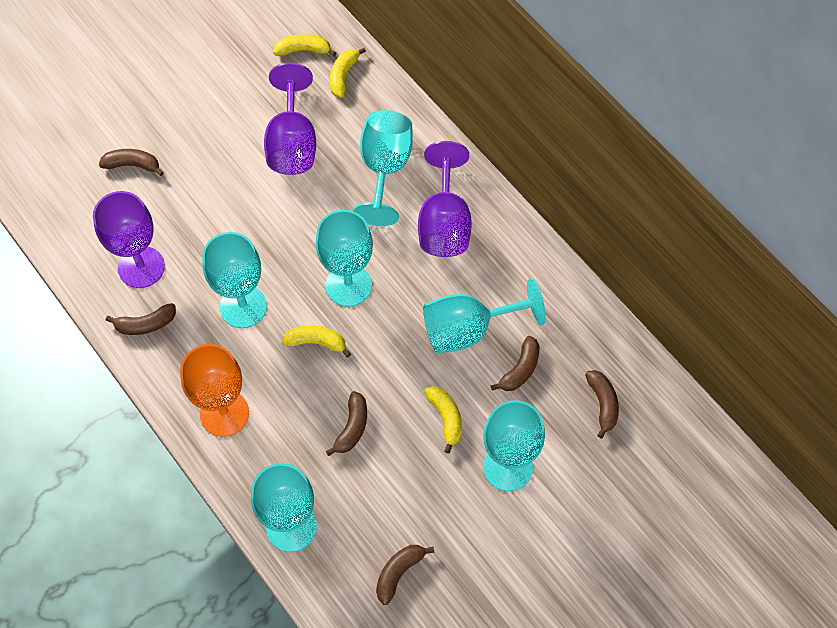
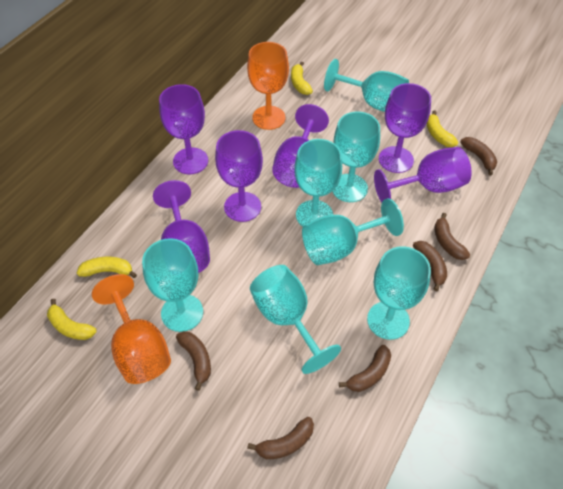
orange goblet: [180,344,249,437] = 1 -> [92,274,171,384] [247,42,289,130] = 2
purple goblet: [93,191,165,288] [264,63,316,175] [418,141,472,257] = 3 -> [153,180,210,273] [159,84,208,174] [215,130,263,222] [272,104,329,188] [374,147,472,203] [379,83,431,173] = 6
turquoise goblet: [202,232,267,328] [251,463,317,552] [315,210,373,307] [353,110,413,226] [423,278,546,353] [483,400,545,491] = 6 -> [142,238,203,332] [250,265,341,374] [294,139,342,227] [302,198,404,265] [324,59,409,112] [332,112,380,202] [367,246,431,340] = 7

